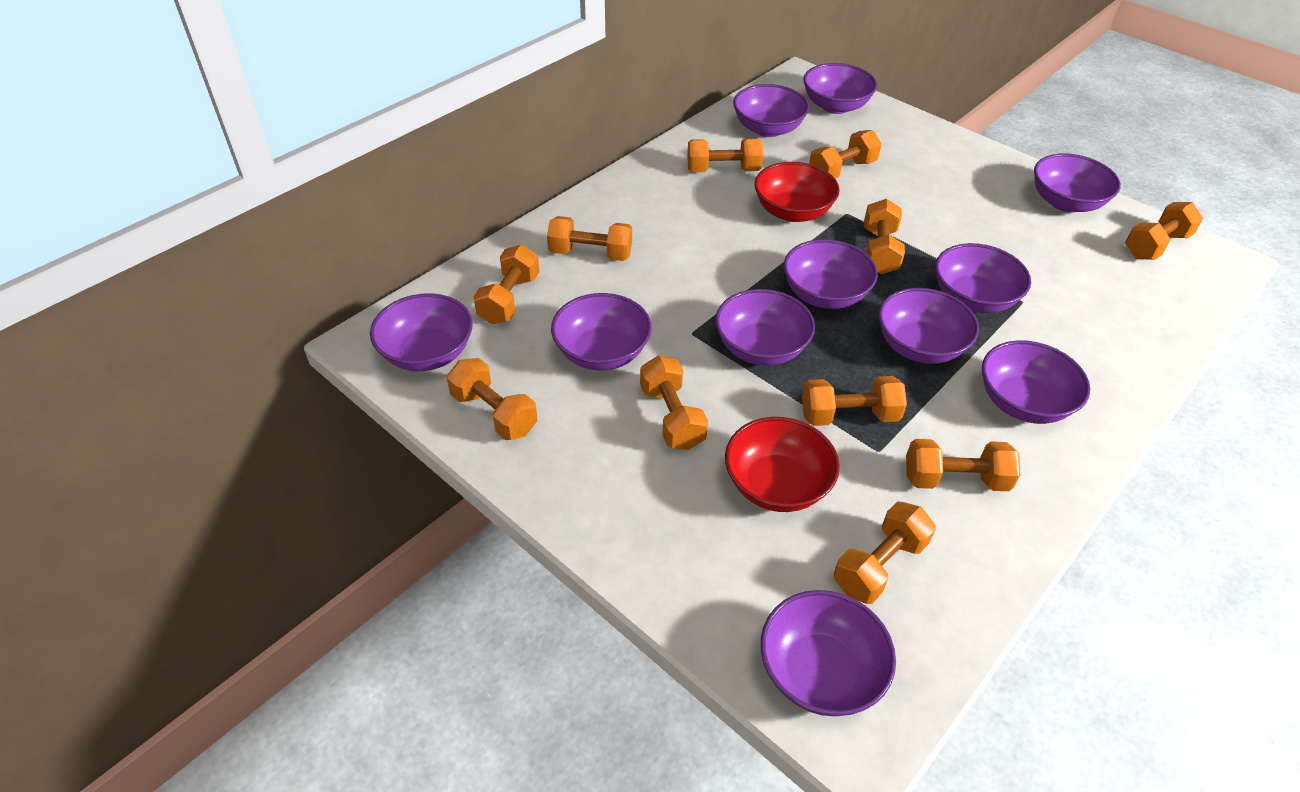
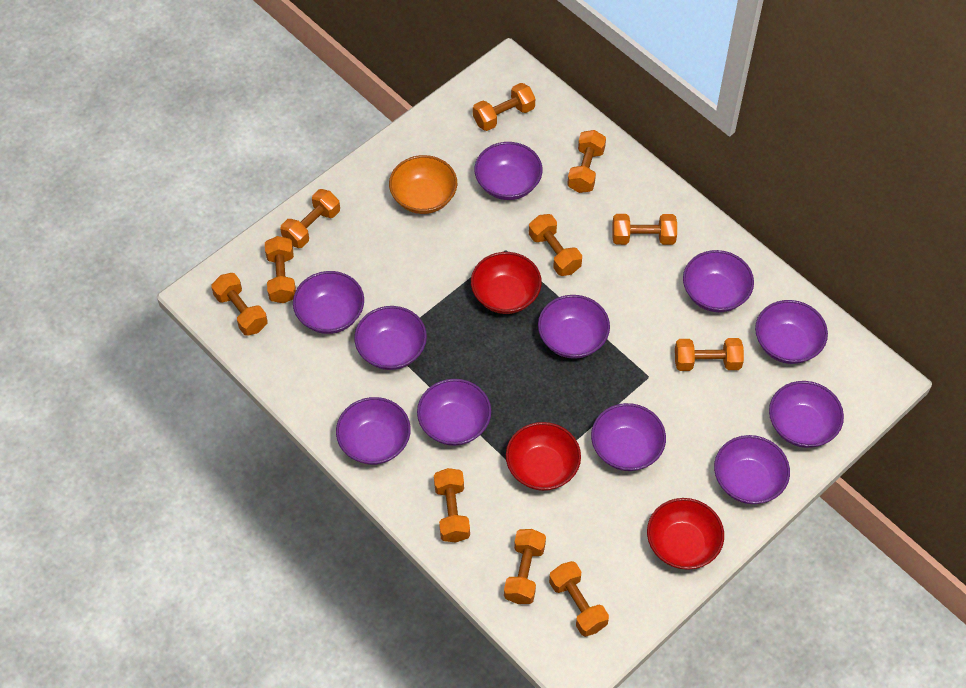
orange bowl: none = 0 -> [389,155,457,214] = 1
red bowl: [725,417,840,512] [754,162,840,222] = 2 -> [471,252,542,314] [506,422,581,491] [647,498,724,570] = 3

